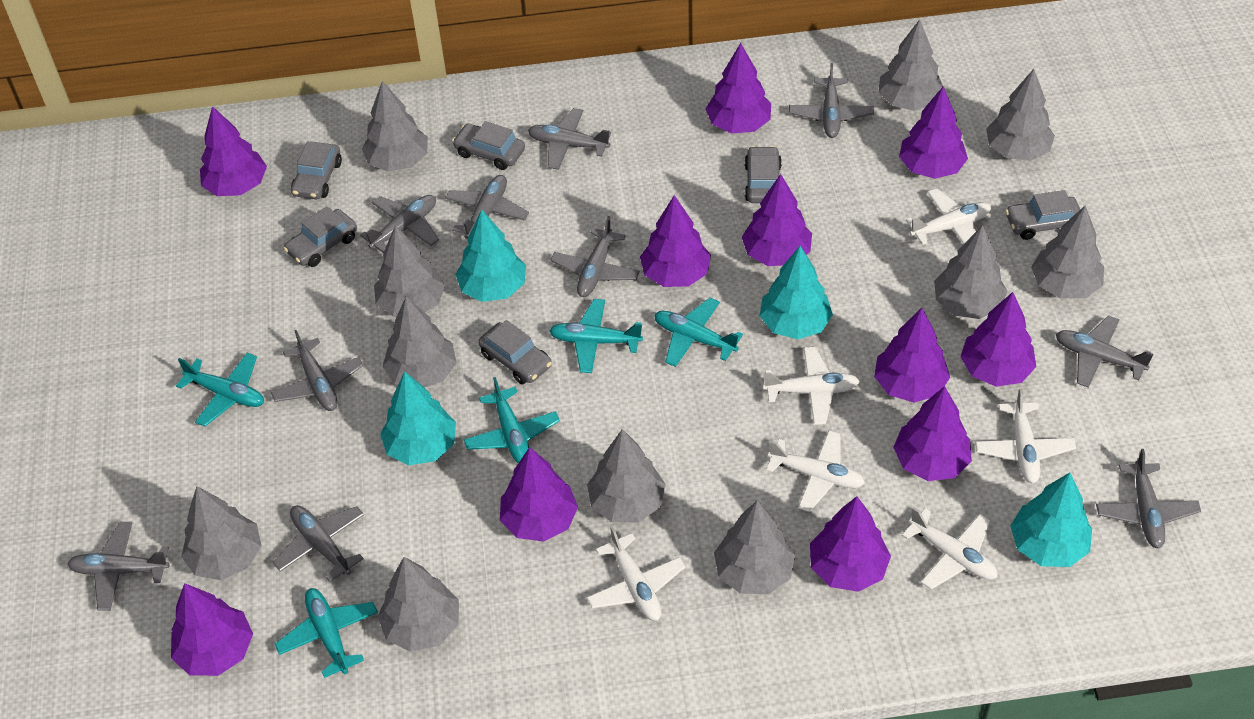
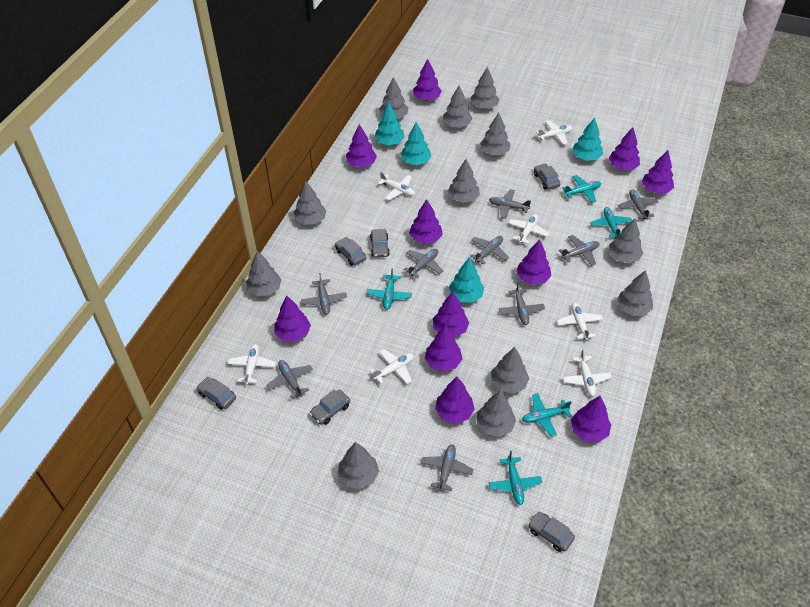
grey plane: [67,522,170,611] [271,330,363,411] [273,505,364,582] [360,195,439,253] [445,175,529,239] [528,108,611,170] [551,216,640,297] [789,63,874,138] [1056,315,1154,388] [1096,449,1201,549] = 10 -> [266,360,313,399] [301,273,347,314] [404,249,443,278] [421,444,474,491] [470,236,509,265] [489,189,531,219] [499,282,545,325] [559,235,600,266] [618,189,659,220] = 9
grey tree: [181,486,261,580] [362,81,428,172] [374,225,445,317] [377,557,459,652] [382,296,457,388] [587,429,666,522] [714,501,795,594] [878,19,943,111] [934,225,1007,319] [986,69,1055,161] [1031,206,1104,298] = 11 -> [246,251,281,296] [294,181,326,225] [338,442,379,489] [379,77,408,119] [443,86,472,128] [448,159,480,203] [470,67,499,109] [477,390,516,437] [480,113,511,155] [491,347,529,394] [609,218,643,263] [617,270,653,316] = 12
white plane: [586,526,686,621] [763,347,860,425] [766,430,865,512] [902,507,998,590] [906,188,991,245] [975,388,1076,483] = 6 -> [227,344,276,385] [370,349,414,384] [377,172,415,201] [508,214,550,244] [536,120,572,145] [557,303,603,340] [563,349,612,396] = 7

